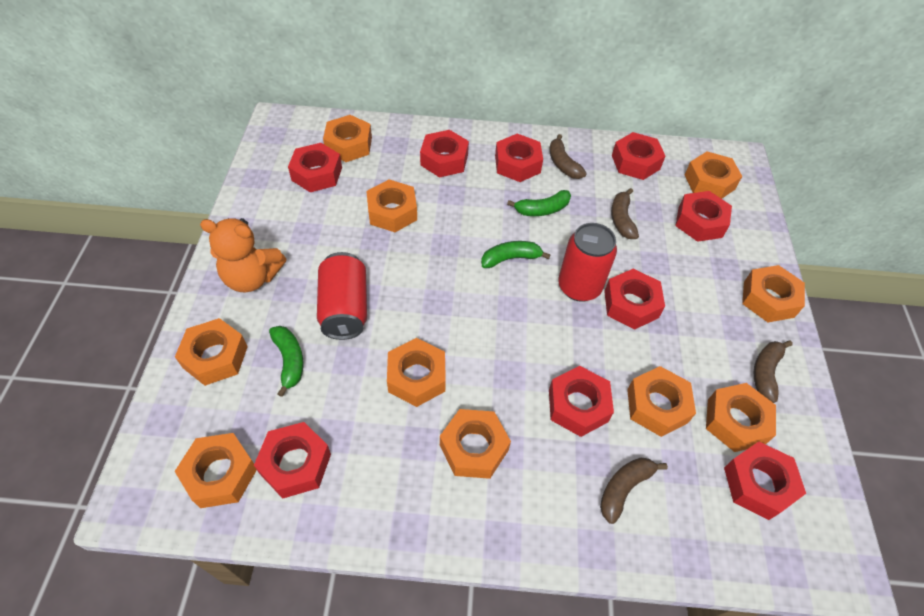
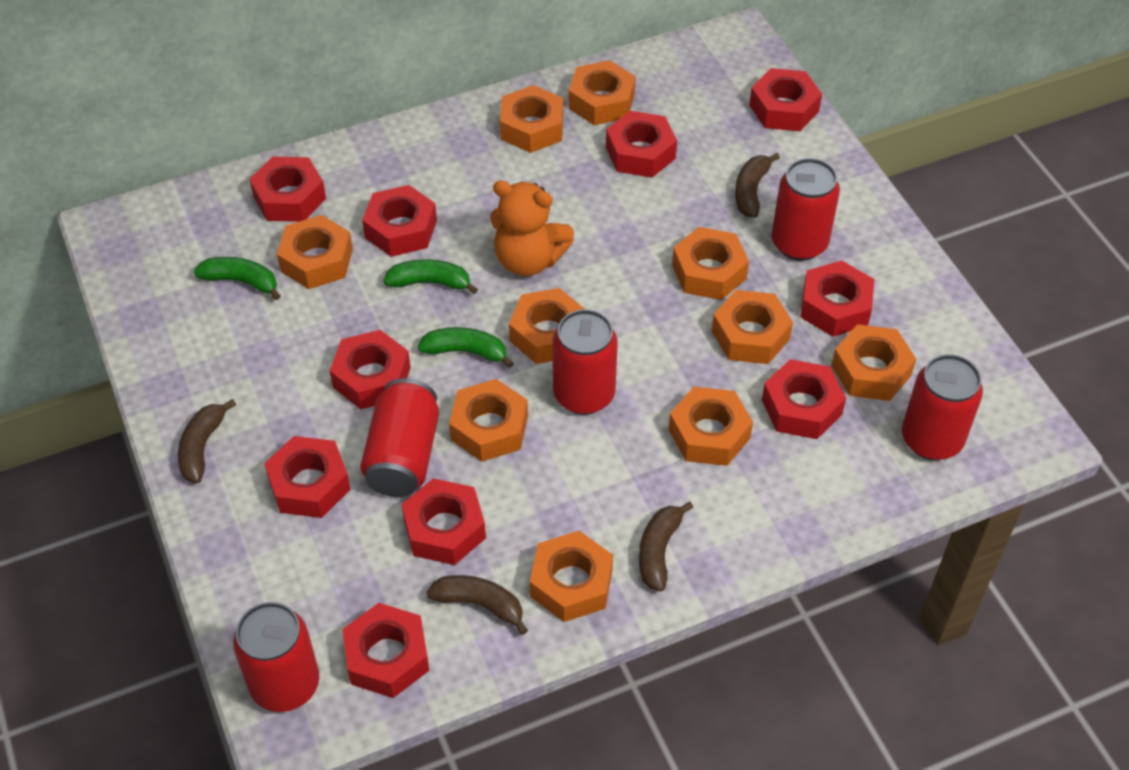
red can: [317,252,367,340] [558,223,617,302] = 2 -> [233,602,319,712] [360,378,439,497] [553,309,618,415] [772,158,840,261] [902,354,983,460] = 5
red nut: [254,422,331,499] [288,143,342,192] [420,130,469,178] [495,134,543,182] [549,366,614,437] [604,269,665,329] [612,132,666,180] [675,191,732,242] [724,442,806,520] = 9 -> [249,156,326,222] [264,436,351,518] [330,330,411,409] [342,603,430,698] [362,185,437,257] [402,478,486,565] [606,111,677,178] [749,68,822,131] [762,359,846,439] [800,260,874,337] = 10

